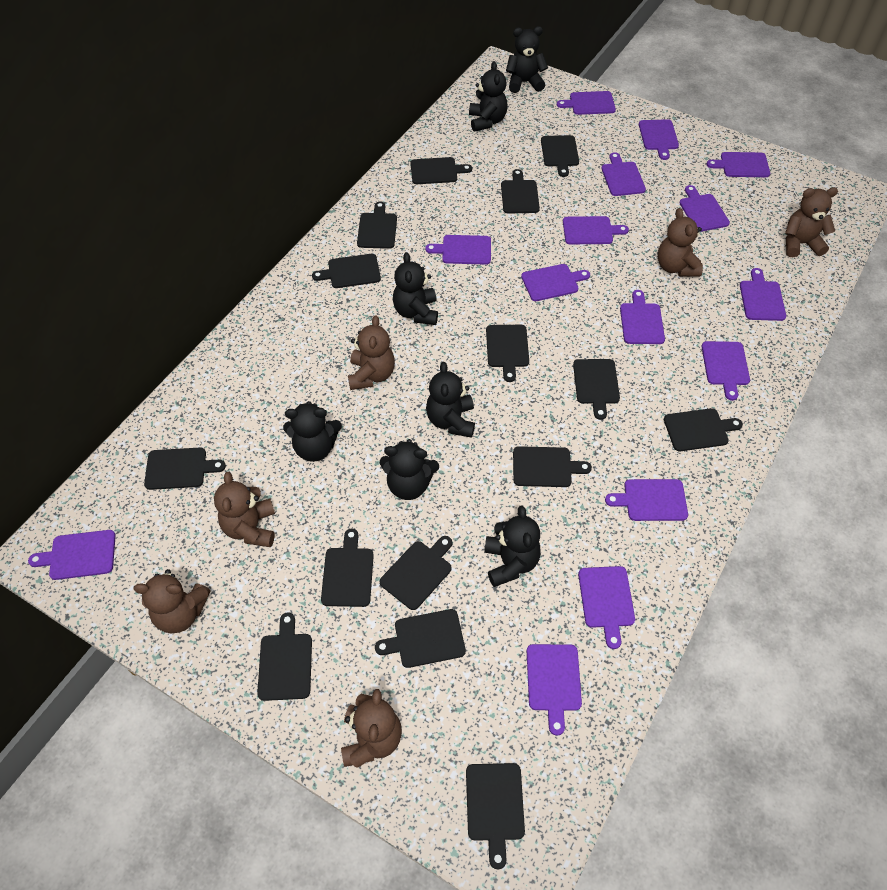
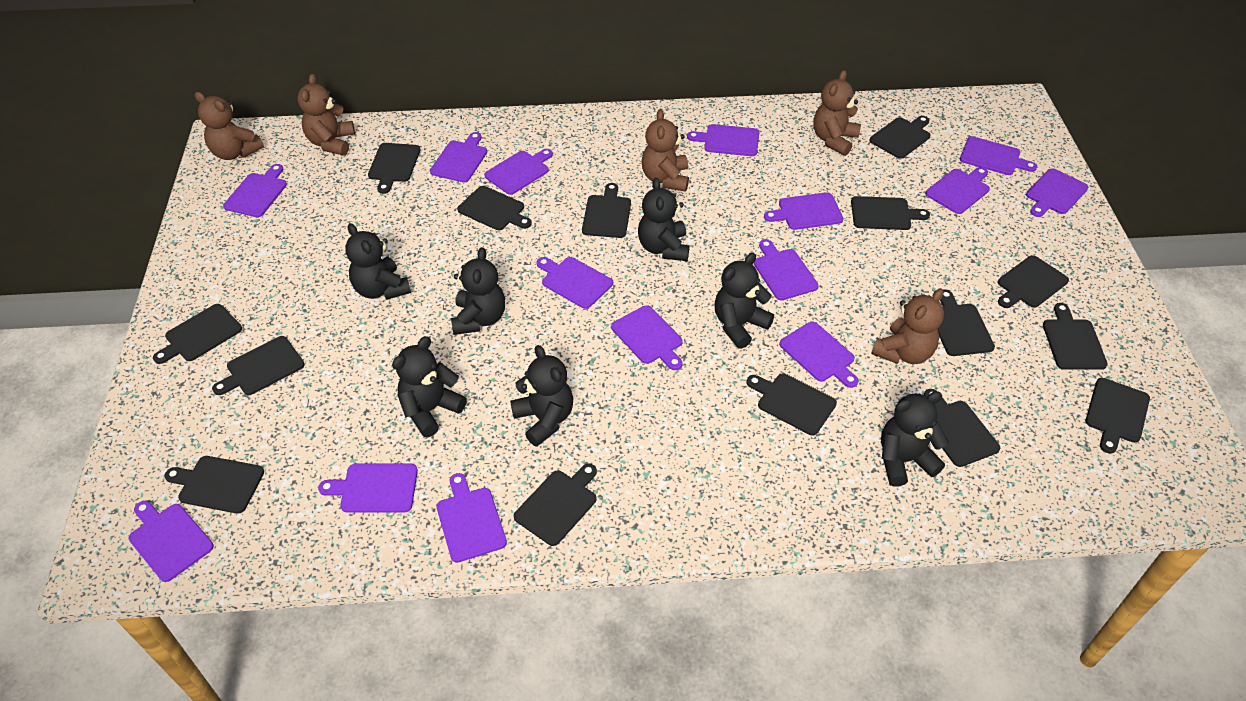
brown teddy bear: [133,569,211,633] [214,472,275,547] [341,689,402,768] [348,315,395,390] [658,208,703,277] [785,187,838,257] = 6 -> [195,92,264,160] [297,74,355,155] [641,109,689,192] [813,70,861,156] [871,288,944,364] = 5

